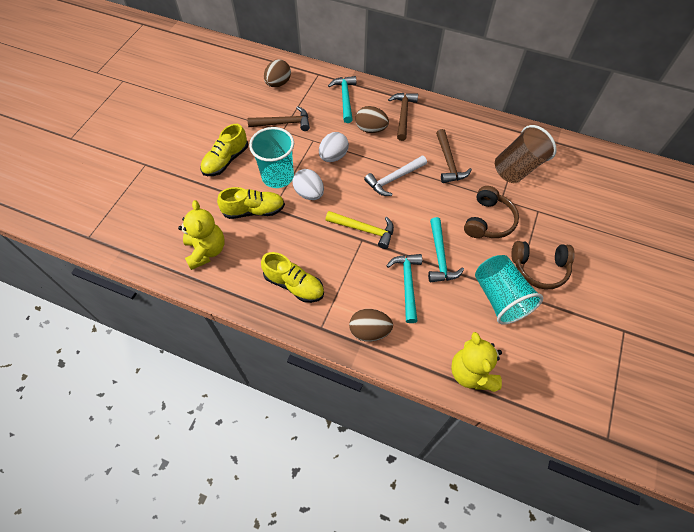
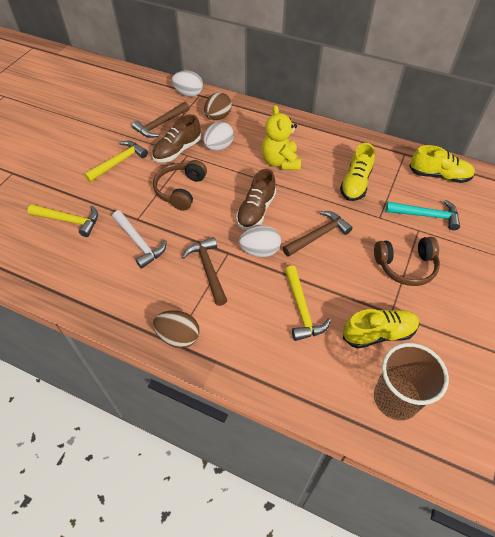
brown egg: [264,59,291,87] [349,309,393,342] [355,106,389,133] = 3 -> [153,311,200,348] [204,92,232,120] = 2
brown shoe: none = 0 -> [152,114,201,162] [236,169,276,230] = 2
turquoise cup: [249,127,294,188] [475,255,543,325] = 2 -> none = 0
turquoise hammer: [328,76,356,123] [386,254,422,323] [428,217,464,282] = 3 -> [386,200,460,230] = 1
white egg: [293,169,324,200] [319,132,349,162] = 2 -> [172,70,203,97] [203,122,234,151] [239,226,281,257] = 3
yellow hammer: [326,211,394,249] = 1 -> [27,204,98,237] [84,141,148,182] [285,266,331,341] = 3
yellow teddy bear: [178,200,225,270] [451,332,502,392] = 2 -> [262,105,301,170] = 1

